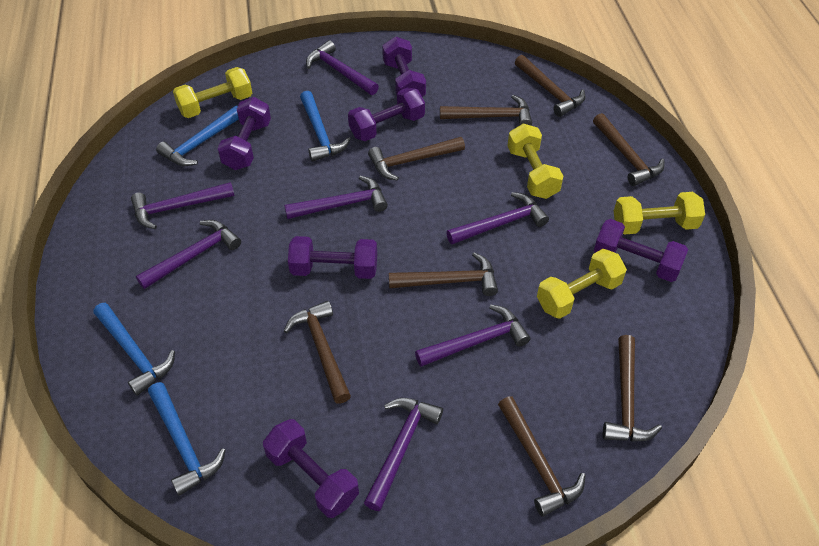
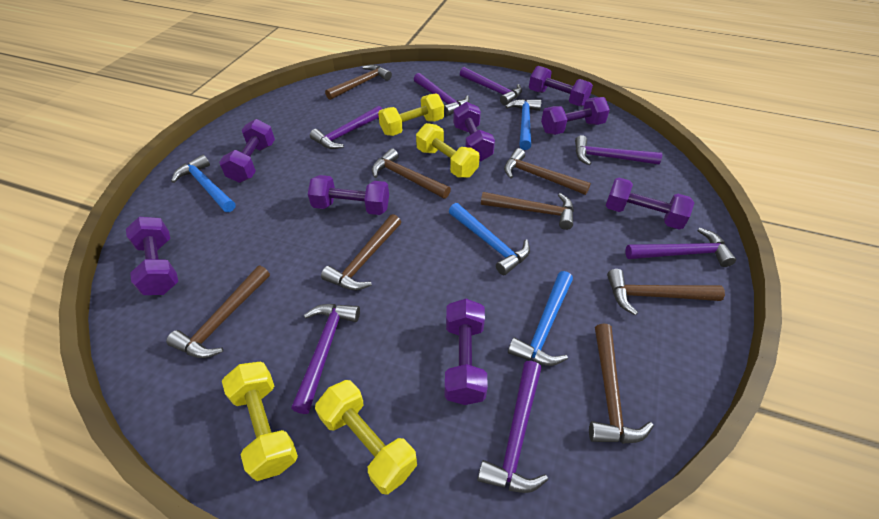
purple dumbbell: [217,97,271,170] [263,419,359,518] [288,236,377,279] [348,87,425,141] [382,37,426,97] [594,219,688,282] = 6 -> [126,217,178,295] [219,119,275,183] [308,175,389,215] [445,299,488,405] [453,102,495,161] [529,66,593,107] [541,97,610,135] [606,178,694,230] = 8

